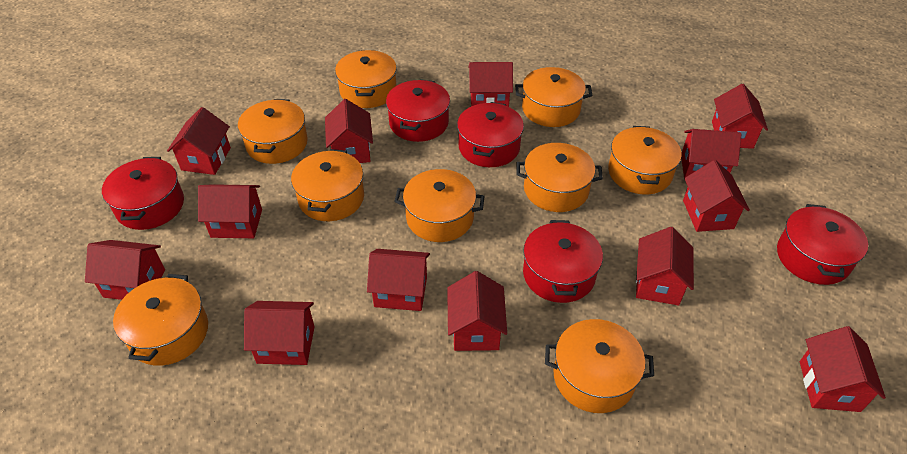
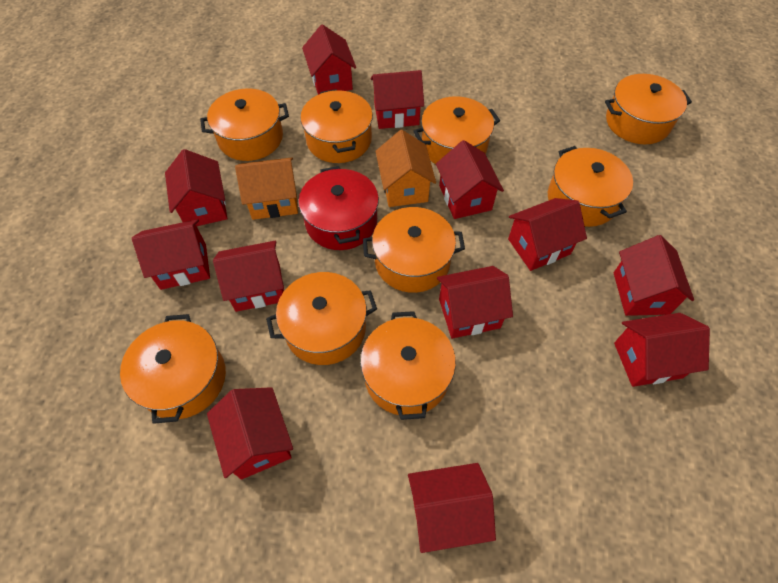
orange house: none = 0 -> [235,157,298,220] [375,130,436,207] = 2
red house: [85,240,165,300] [167,107,231,175] [198,184,262,238] [244,301,315,365] [325,99,373,163] [367,249,430,311] [447,271,507,351] [468,62,513,107] [636,227,694,306] [681,129,742,178] [683,160,750,232] [712,84,768,149] [800,326,886,412] = 13 -> [132,219,210,290] [165,149,228,226] [207,387,293,480] [213,241,284,312] [302,24,356,95] [371,70,424,129] [408,463,496,553] [436,140,504,219] [437,266,513,339] [508,198,587,271] [614,235,694,316] [614,313,710,387] = 12
red pot: [102,157,184,230] [386,79,450,142] [457,102,524,167] [523,220,603,303] [777,204,868,285] = 5 -> [298,166,379,250] = 1

